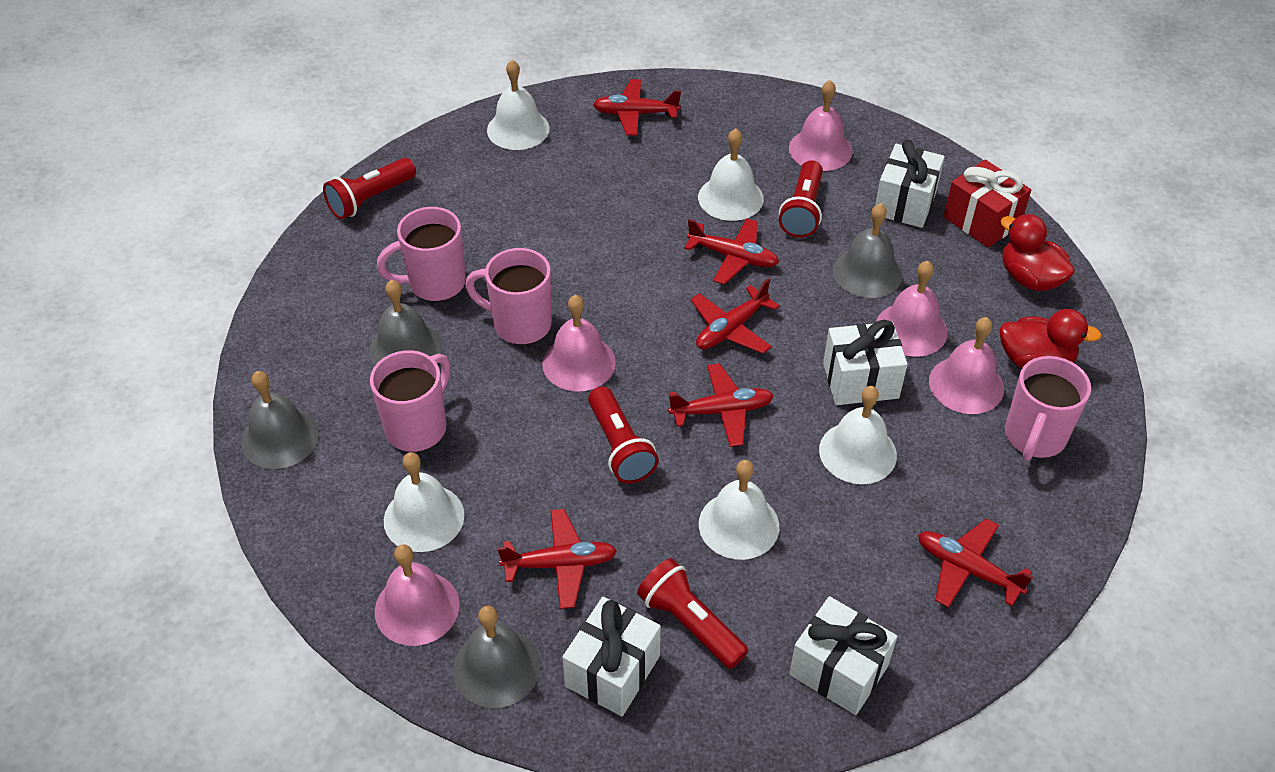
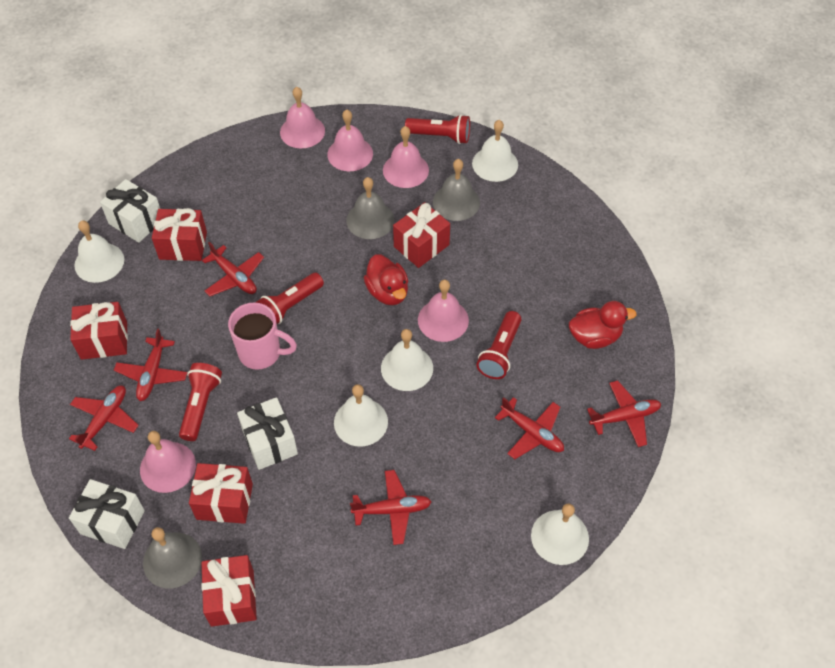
grey bell: [241,371,319,469] [369,280,442,366] [453,606,541,708] [833,203,902,298] = 4 -> [143,527,202,589] [347,177,394,239] [433,159,480,221] = 3
pink mug: [370,350,450,452] [377,207,466,302] [465,248,552,345] [1005,356,1091,461] = 4 -> [228,302,297,370] = 1
red gift: [943,160,1031,248] = 1 -> [70,302,128,360] [152,208,207,261] [189,463,253,524] [201,555,257,627] [393,202,450,268] = 5
white gift: [562,597,661,716] [789,596,897,715] [823,320,908,405] [875,140,945,228] = 4 -> [69,479,145,549] [100,179,160,243] [237,397,298,470] = 3

